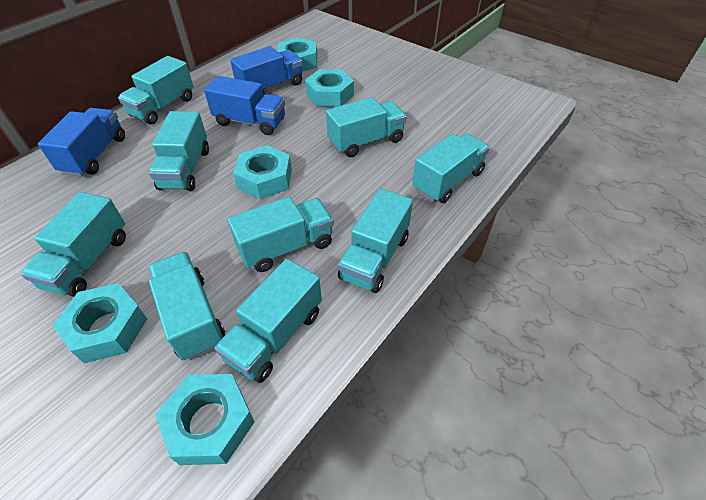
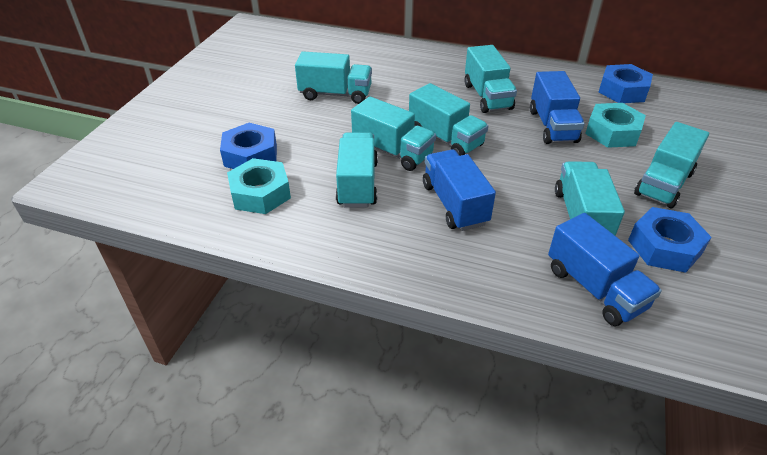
blue nut: none = 0 -> [220,123,277,169] [598,64,653,103] [628,207,712,273] = 3
turquoise nut: [53,283,147,363] [156,374,254,465] [233,145,292,199] [277,37,317,72] [305,69,354,107] = 5 -> [227,158,291,214] [585,103,646,148] = 2
turquoise truck: [21,192,126,297] [118,56,194,125] [148,252,225,361] [149,111,209,191] [214,259,322,383] [228,197,334,272] [326,97,407,157] [338,189,413,293] [412,134,490,203] = 9 -> [295,51,372,104] [336,132,378,207] [351,96,436,171] [409,83,488,156] [465,45,517,113] [555,161,625,236] [634,122,709,208] = 7

